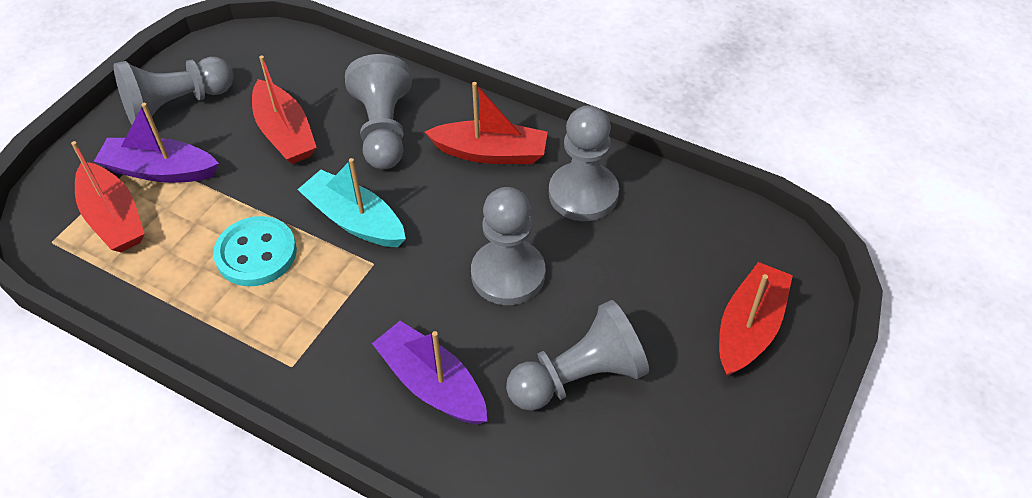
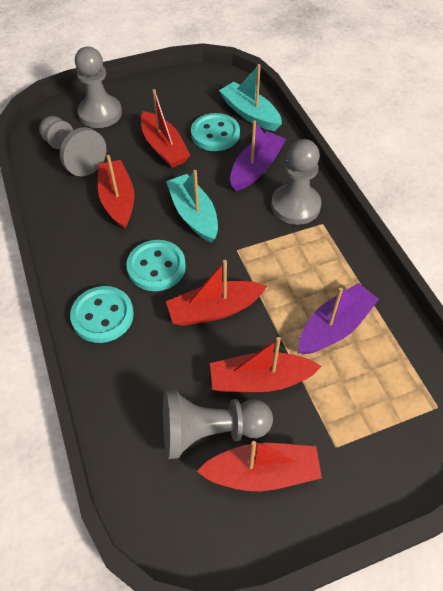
grey pawn: [114,57,234,125] [345,54,412,169] [471,187,545,305] [506,300,649,411] [549,105,619,221] = 5 -> [39,116,106,176] [75,47,122,128] [163,390,273,459] [271,139,321,225] = 4
red boat: [71,141,145,252] [252,55,317,164] [425,82,548,164] [719,262,793,376] = 4 -> [98,155,135,229] [141,89,191,168] [166,260,267,326] [197,441,322,491] [210,337,322,392] = 5
turquoise boat: [297,158,406,247] = 1 -> [166,170,218,243] [219,64,282,131] = 2
turquoise button: [213,216,297,286] = 1 -> [70,286,134,343] [126,240,186,291] [191,113,240,151] = 3

